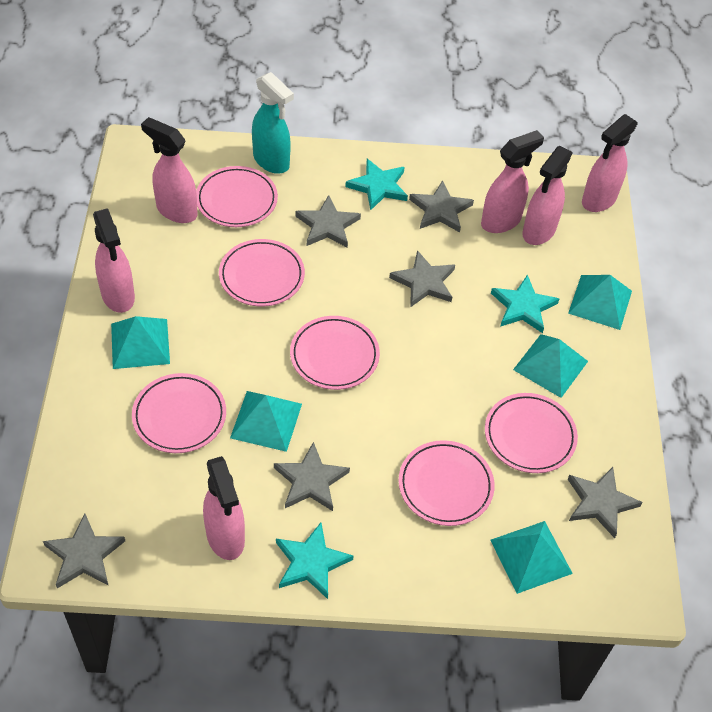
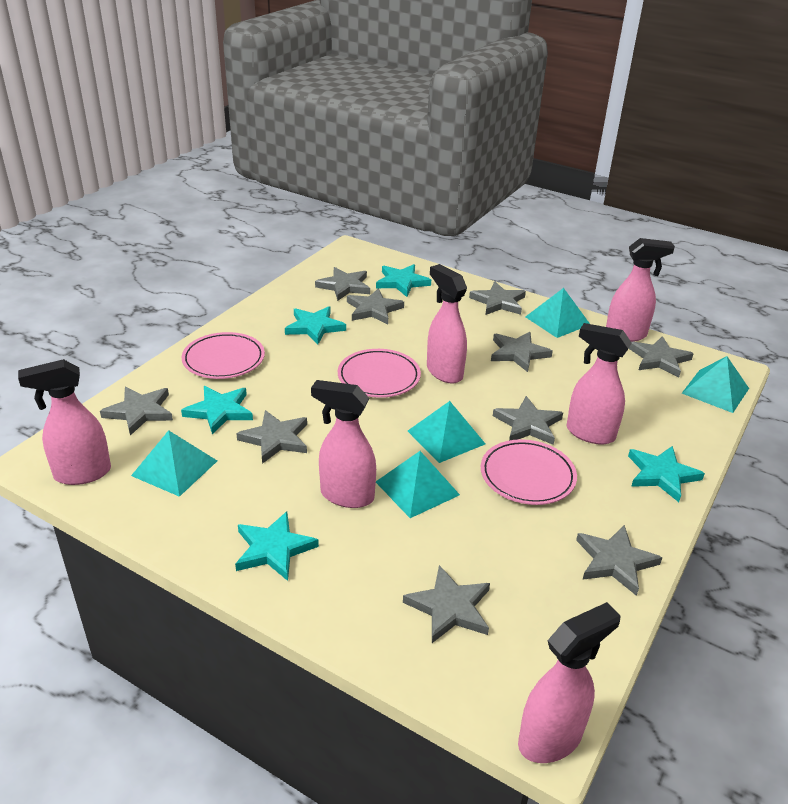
grey star: [43,514,125,588] [274,442,350,511] [295,195,361,248] [389,250,455,307] [409,180,474,232] [568,467,643,538] = 6 -> [100,387,173,435] [236,410,307,464] [315,267,370,301] [347,288,404,324] [403,565,490,643] [469,281,526,315] [491,332,553,372] [493,396,563,445] [576,525,662,596] [629,336,694,378] = 10
pink plate: [132,373,226,453] [196,166,278,227] [219,239,305,306] [290,316,380,390] [399,440,495,526] [485,393,578,473] = 6 -> [182,332,265,379] [338,349,421,398] [481,439,577,505] = 3
turquoise spray bottle: [252,72,294,174] = 1 -> none = 0
turquoise star: [276,522,353,599] [345,159,408,211] [491,275,559,333] = 3 -> [181,386,253,435] [235,511,319,581] [285,306,346,344] [376,264,431,297] [628,446,705,502] = 5

